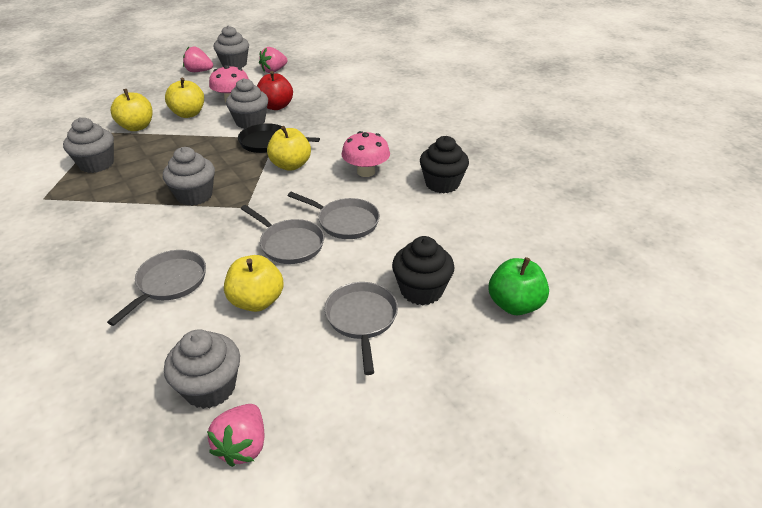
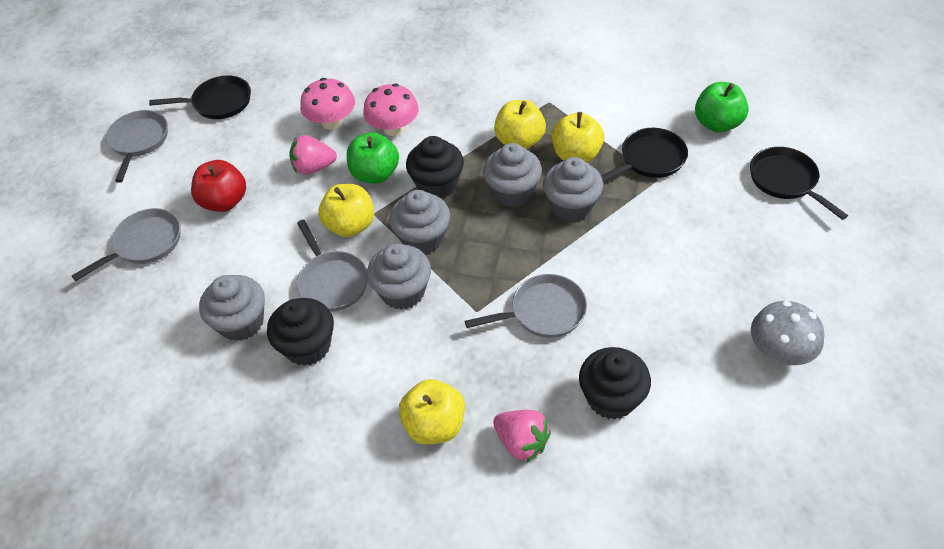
black cupcake: [392,236,455,305] [420,136,469,194] = 2 -> [267,298,334,366] [406,136,464,199] [579,347,651,420] = 3
black pan: [238,123,320,153] = 1 -> [149,75,251,119] [601,128,688,182] [750,147,848,220] = 3
green apple: [489,257,549,315] = 1 -> [347,132,399,184] [695,82,749,133] = 2
grey mushroom: none = 0 -> [751,301,825,365] = 1
pink strawberry: [183,47,213,72] [207,404,264,467] [259,47,287,73] = 3 -> [289,135,337,175] [493,410,551,462] = 2

